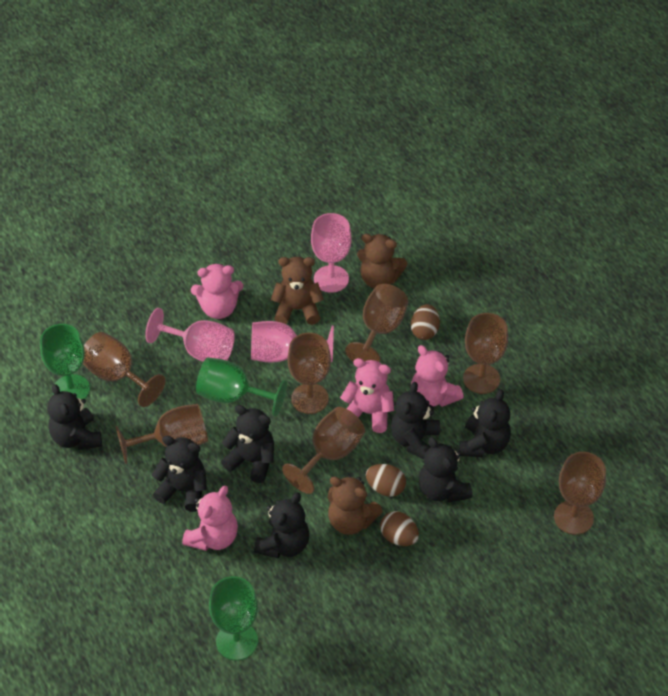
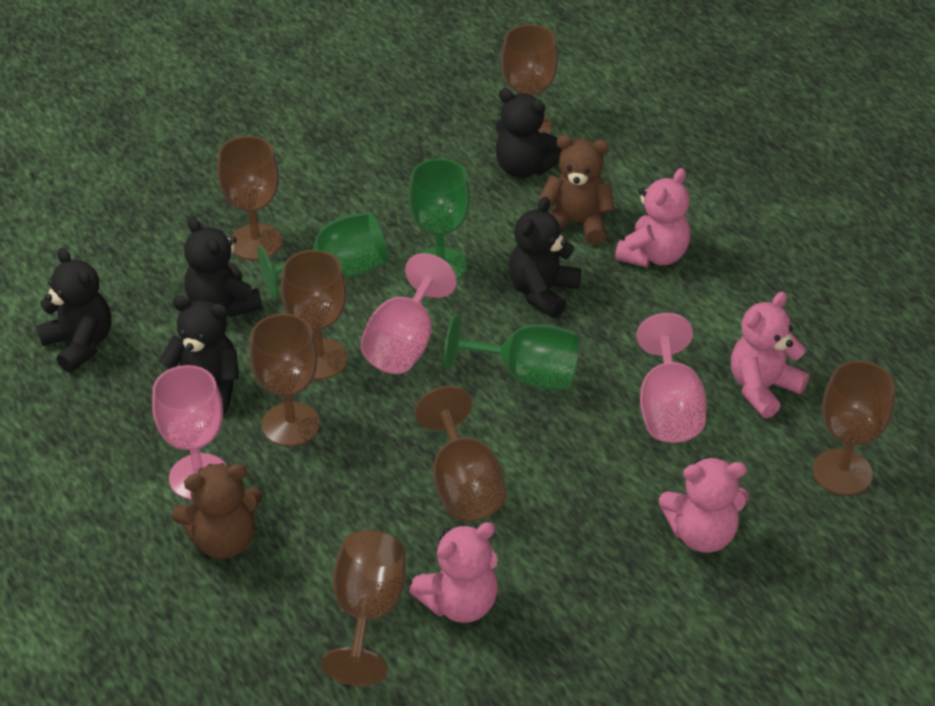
black teddy bear: [47,384,102,450] [152,436,207,512] [221,405,274,483] [254,492,309,558] [391,382,440,460] [419,437,473,503] [459,390,511,457] = 7 -> [36,248,111,373] [159,296,239,414] [184,217,262,317] [495,88,562,178] [509,197,581,318] = 5
brown egg: [366,464,406,497] [380,511,419,546] [411,304,440,340] = 3 -> none = 0
brown teddy bear: [271,257,324,325] [328,476,383,535] [357,234,407,288] = 3 -> [172,463,262,559] [539,135,615,245] = 2

